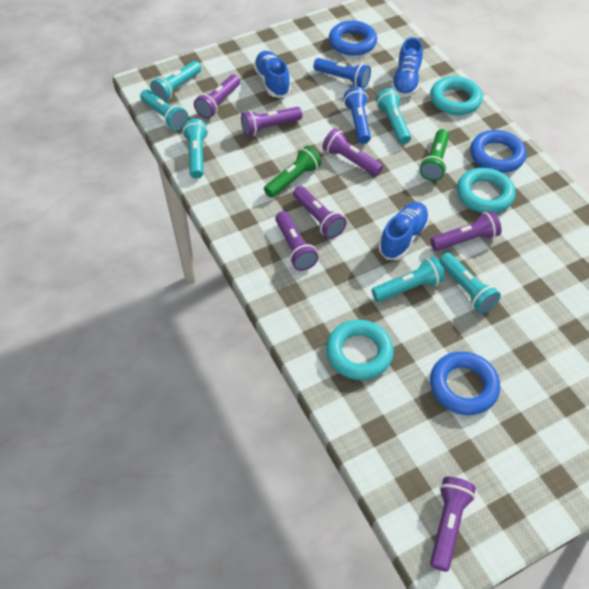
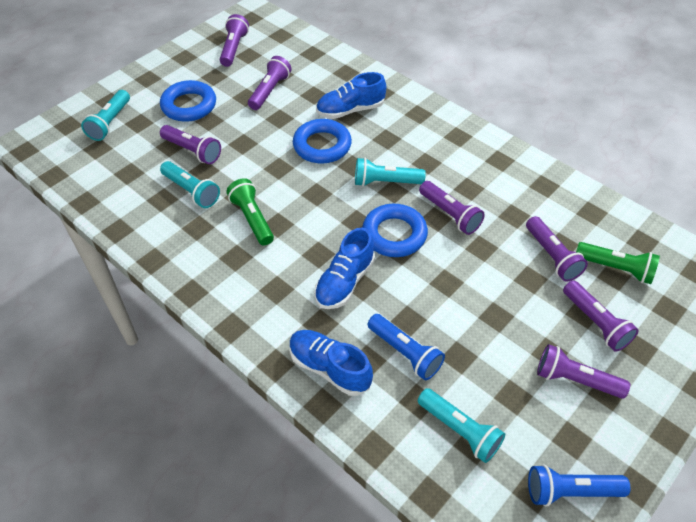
turquoise flashlight: [140,90,188,131] [150,61,201,101] [182,119,208,178] [372,256,445,302] [375,88,411,144] [439,253,501,313] = 6 -> [81,90,130,141] [160,161,220,208] [355,158,426,187] [418,388,505,463] = 4
turquoise ring: [326,320,394,380] [430,76,483,115] [457,168,515,213] = 3 -> none = 0

